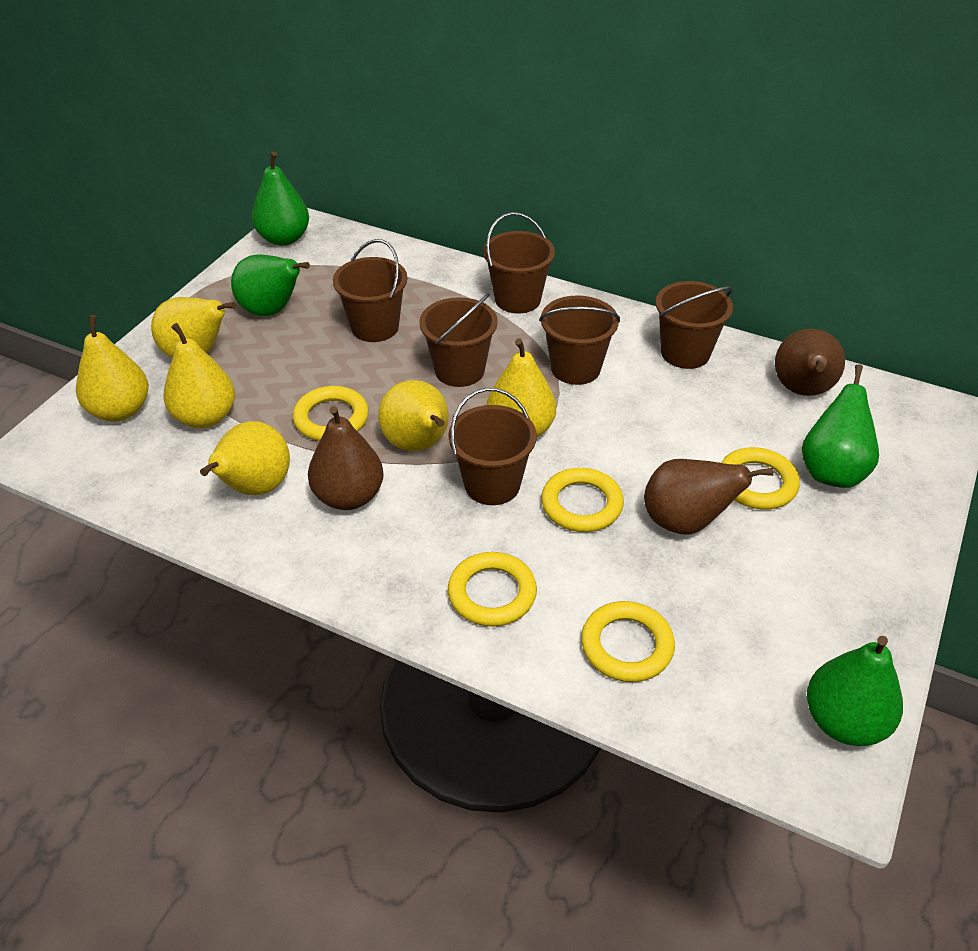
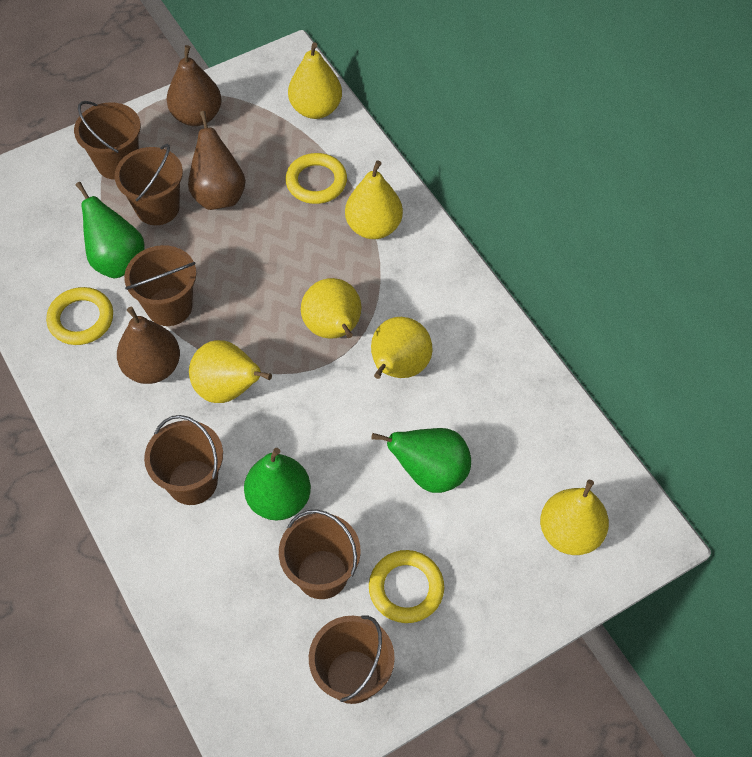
green pear: [231,254,310,316] [252,152,309,246] [802,364,879,488] [807,636,903,746] = 4 -> [75,182,145,279] [244,448,311,520] [372,428,471,493] = 3
yellow ring: [293,386,369,441] [448,552,537,627] [541,468,624,532] [581,601,675,682] [721,447,800,509] = 5 -> [46,287,113,345] [285,153,347,204] [369,550,444,623] = 3

